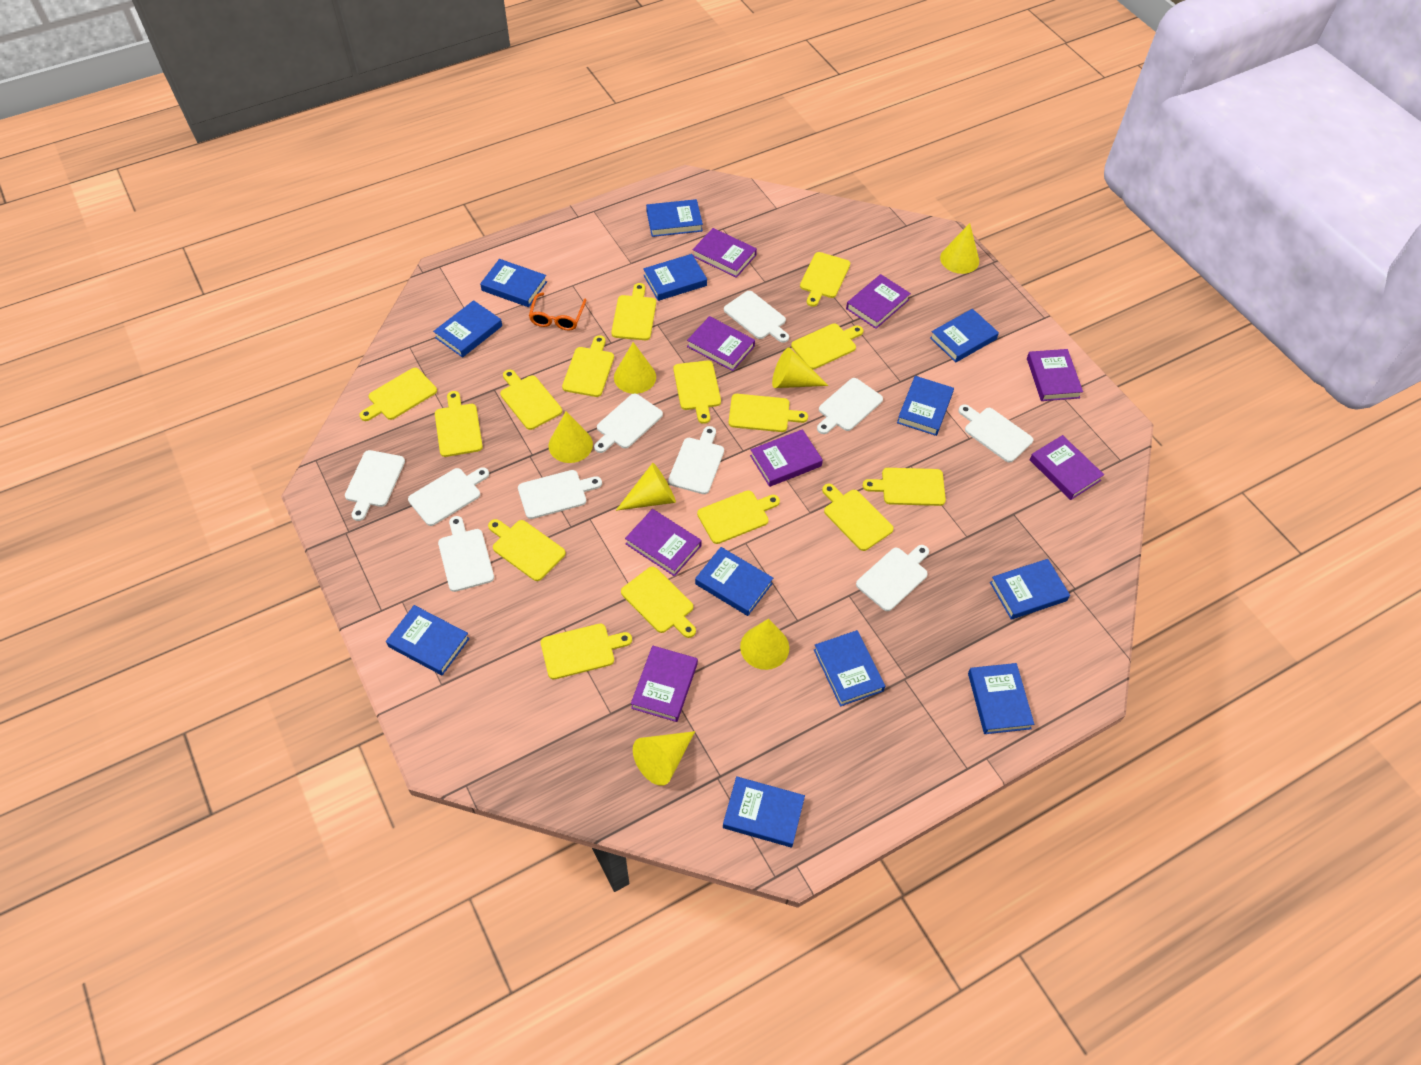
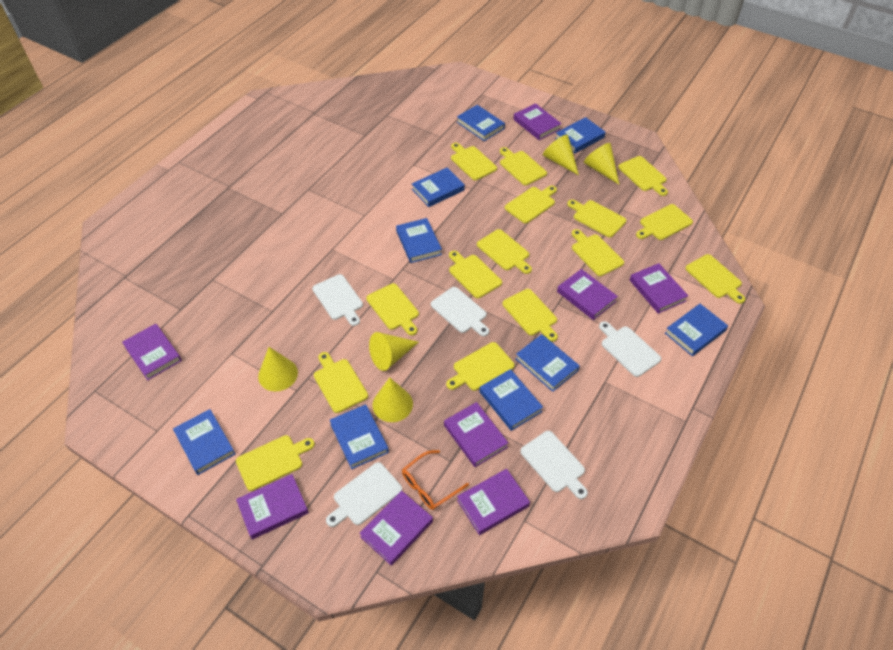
blue book: [386,605,470,675] [433,300,502,358] [480,259,547,307] [643,254,707,301] [646,199,703,237] [695,547,773,616] [723,776,805,848] [814,630,885,707] [897,376,954,436] [930,309,999,362] [968,663,1034,734] [990,559,1070,620] = 12 -> [173,409,235,475] [330,404,389,469] [396,218,442,263] [412,167,465,207] [457,105,505,141] [479,369,543,431] [516,334,580,392] [555,117,606,154] [665,304,728,356] = 9
white cutting board: [345,450,405,521] [408,467,489,526] [438,516,494,592] [518,470,602,519] [594,393,663,453] [668,426,724,494] [724,291,789,343] [817,378,883,434] [856,545,929,611] [958,404,1033,463] = 10 -> [312,274,363,326] [326,462,402,527] [431,287,489,336] [520,431,588,499] [599,321,661,377] = 5
yellow cone: [548,411,593,463] [614,342,656,394] [616,463,676,511] [633,731,695,786] [740,619,789,670] [772,347,829,388] [940,223,979,274] = 7 -> [258,347,298,391] [369,332,419,371] [373,378,413,422] [543,134,579,175] [584,143,619,184] = 5

